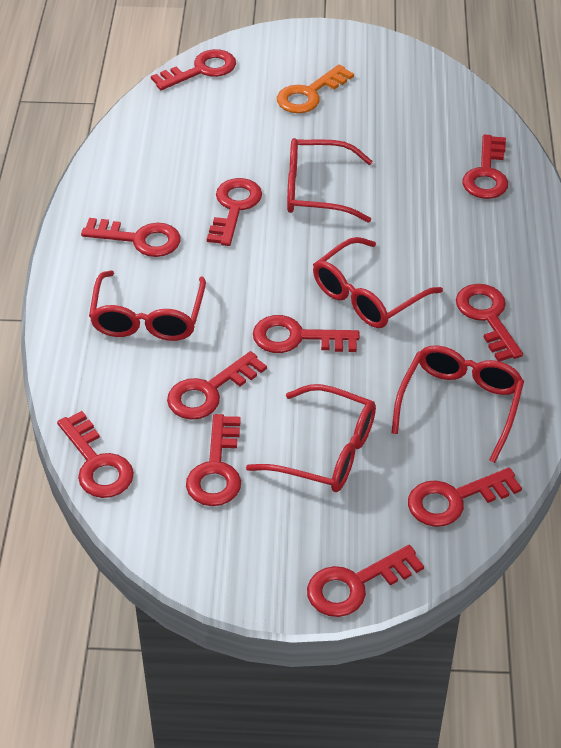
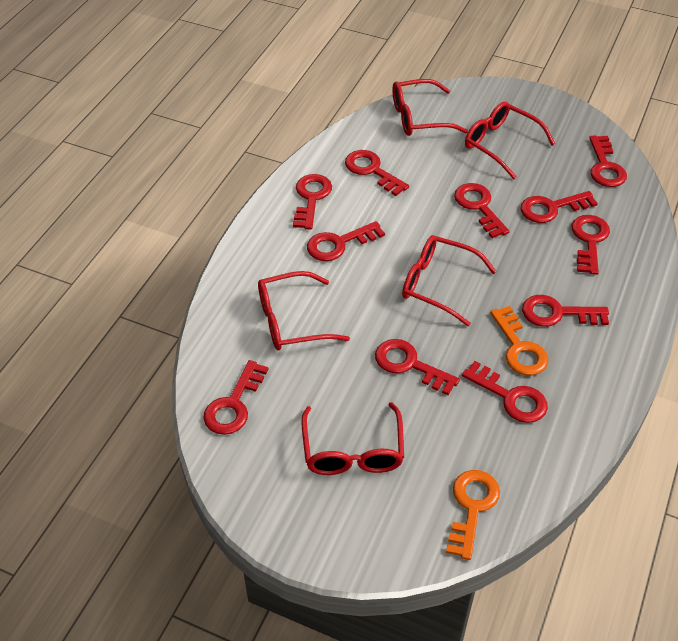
orange key: [277,64,354,113] = 1 -> [446,470,500,560] [490,306,549,376] = 2

